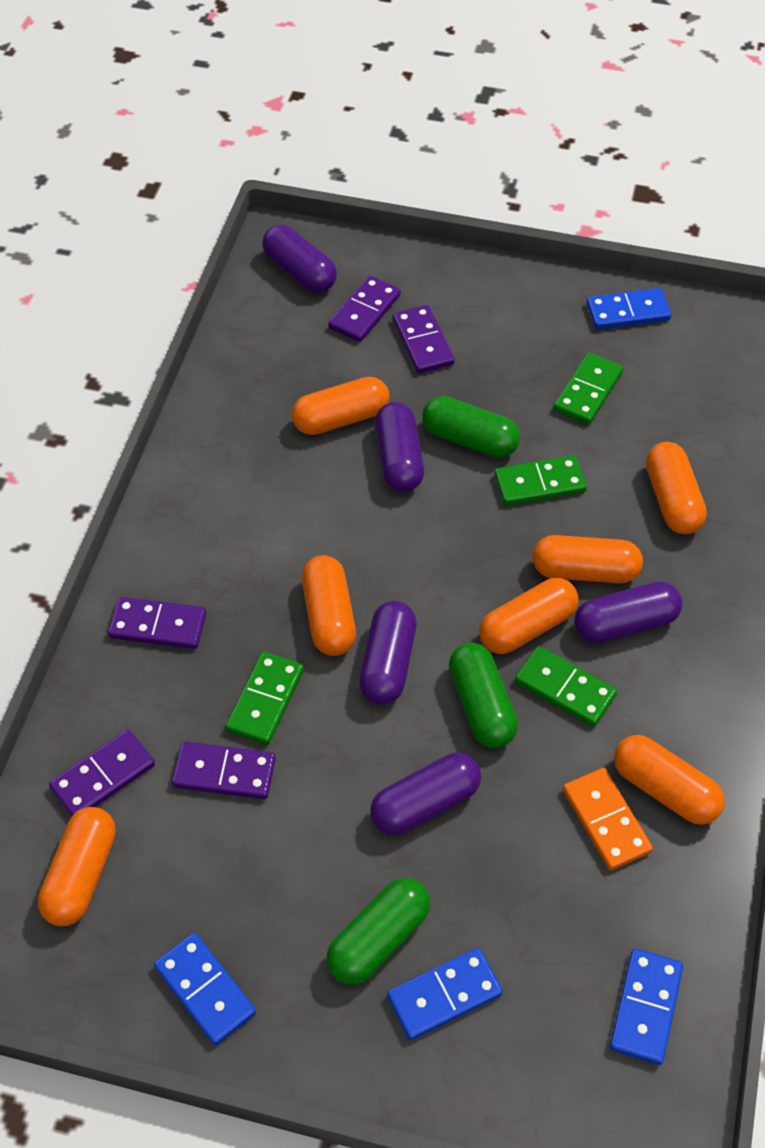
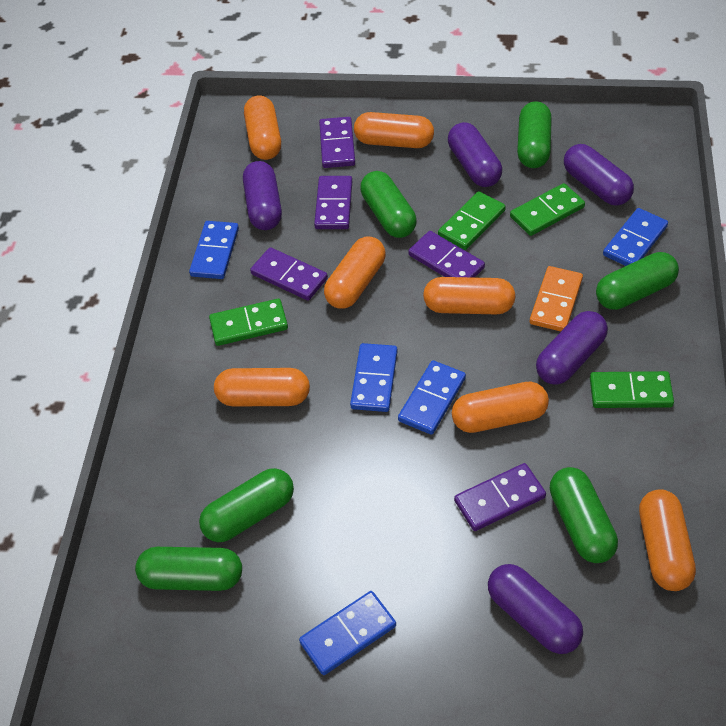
blue domino: [154,933,256,1045] [387,948,503,1040] [586,288,671,330] [610,948,683,1065] = 4 -> [189,221,239,279] [299,591,396,675] [350,343,398,412] [398,360,466,435] [603,208,668,266] = 5
green capsule: [326,878,430,984] [422,396,520,458] [449,643,518,748] = 3 -> [135,547,242,591] [199,468,294,542] [360,171,417,238] [517,101,552,168] [550,467,618,563] [596,252,679,310] = 6

